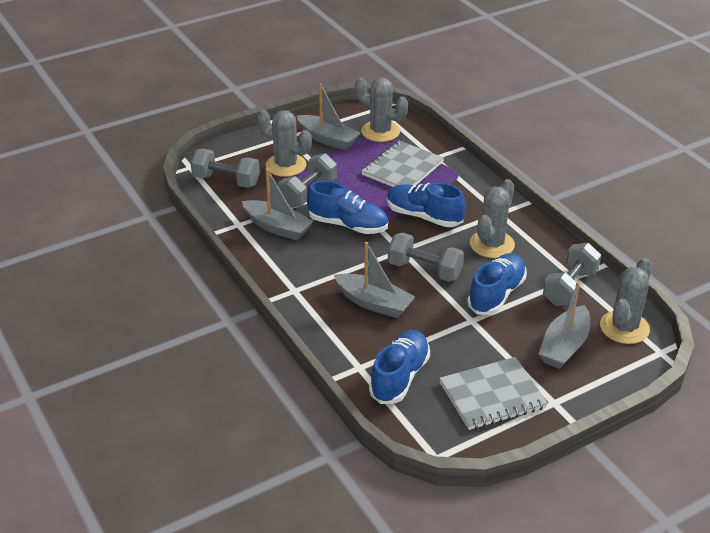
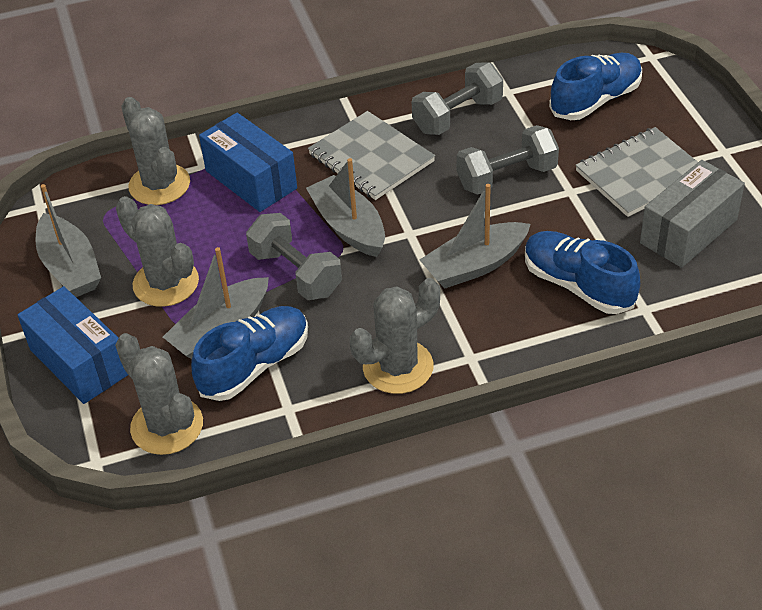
blue box: none = 0 -> [17,286,128,404] [199,113,297,212] = 2
blue shoe: [307,180,388,234] [369,330,430,404] [387,182,466,227] [467,253,527,315] = 4 -> [191,306,308,401] [525,231,640,314] [549,53,642,120] = 3
grey box: none = 0 -> [640,160,745,268] = 1
grey dumbbell: [191,149,260,188] [278,153,337,208] [388,233,464,282] [543,243,601,306] = 4 -> [246,213,342,300] [412,63,503,135] [456,125,559,195] = 3

